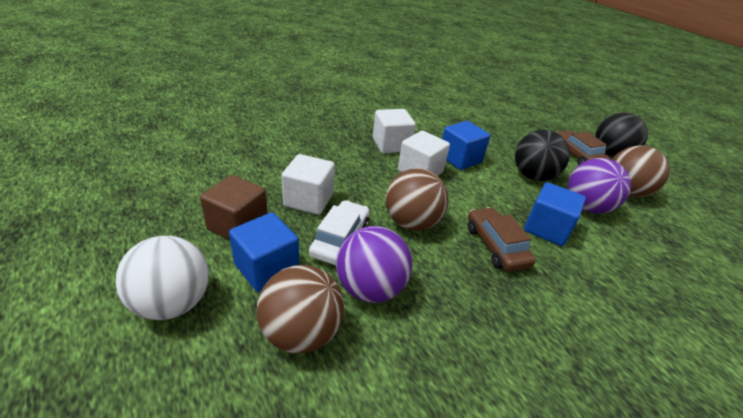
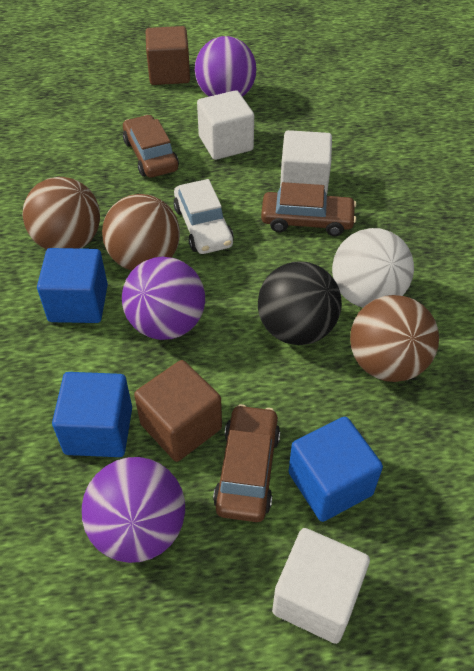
black ball: [515,130,570,181] [595,113,648,158] = 2 -> [258,262,342,345] = 1
brown car: [468,207,536,272] [556,130,610,165] = 2 -> [123,115,179,178] [213,404,280,522] [261,182,356,236] = 3
brown cube: [200,175,268,240] = 1 -> [134,360,222,462] [146,26,190,85] = 2
purple ball: [336,226,412,303] [568,158,631,214] = 2 -> [82,457,185,563] [122,257,205,340] [195,36,257,97] = 3

